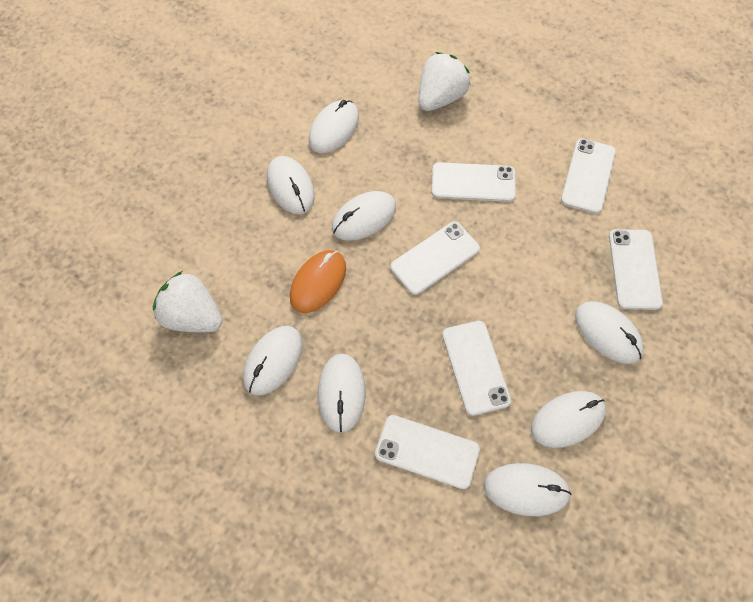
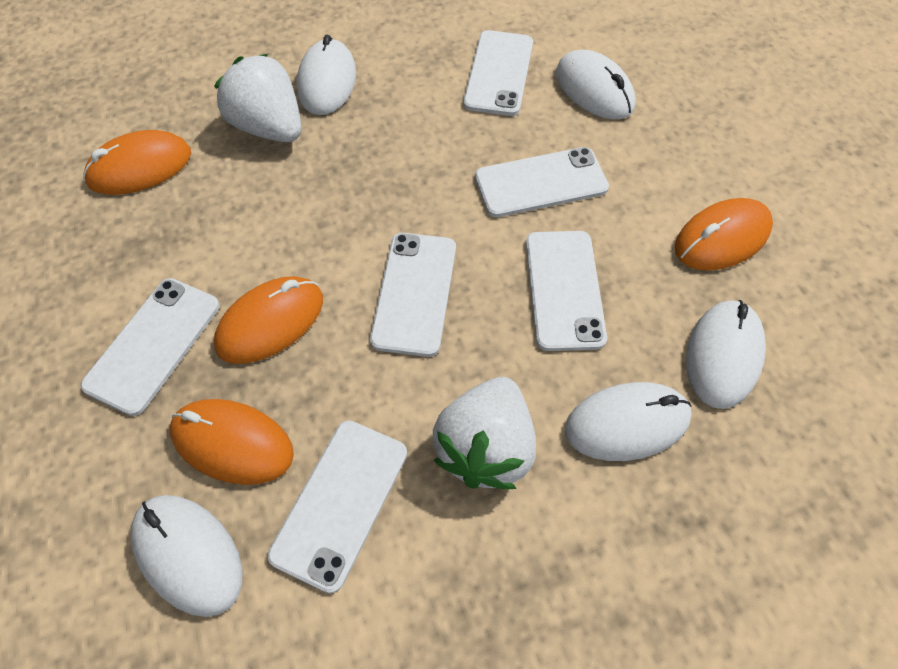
orange mouse: [290,250,346,313] = 1 -> [83,130,191,195] [170,399,294,485] [214,276,323,364] [675,198,773,271] = 4
white mouse: [243,326,303,395] [267,156,315,214] [309,100,359,153] [318,354,366,433] [332,191,396,241] [484,463,571,516] [531,391,606,448] [575,301,644,364] = 8 -> [130,495,242,617] [297,35,356,115] [556,50,636,119] [565,382,692,461] [686,300,766,409] = 5

